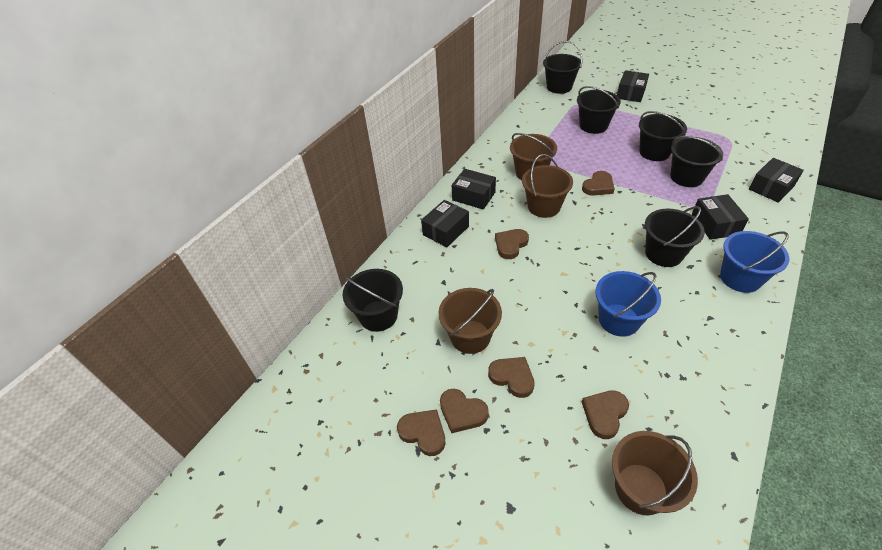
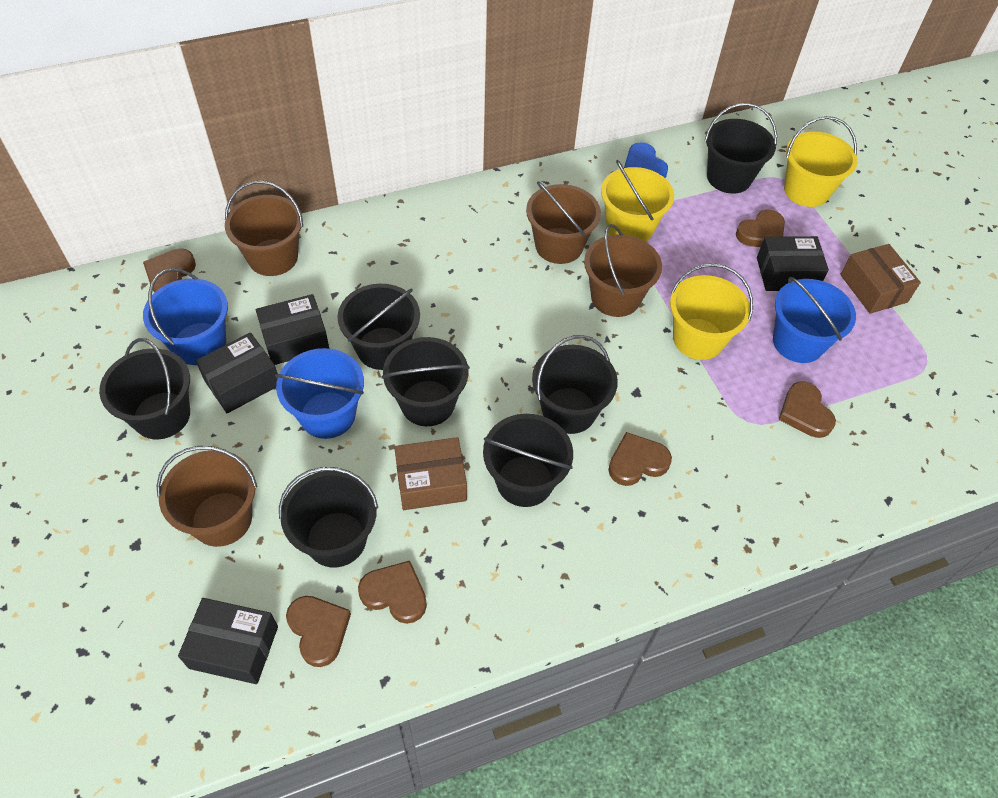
black box: [421,200,469,247] [452,169,496,210] [617,70,649,102] [692,194,749,240] [749,158,804,203] = 5 -> [178,598,278,684] [196,333,278,413] [256,294,329,365] [757,236,829,291] = 4
black bucket: [343,269,403,332] [543,41,582,94] [577,86,621,134] [639,111,687,161] [645,206,705,267] [670,136,723,187] = 6 -> [99,338,190,439] [279,467,378,567] [337,284,420,370] [382,337,470,426] [483,414,573,507] [532,335,618,434] [705,103,777,194] = 7
blue bucket: [595,271,661,337] [720,231,789,293] = 2 -> [143,268,228,365] [275,348,364,439] [773,277,856,363] = 3
blue heart: none = 0 -> [624,142,668,178] = 1
brown box: none = 0 -> [394,437,467,510] [840,244,921,314] = 2
yellow bucket: none = 0 -> [601,160,674,242] [670,263,753,360] [784,116,857,207] = 3

